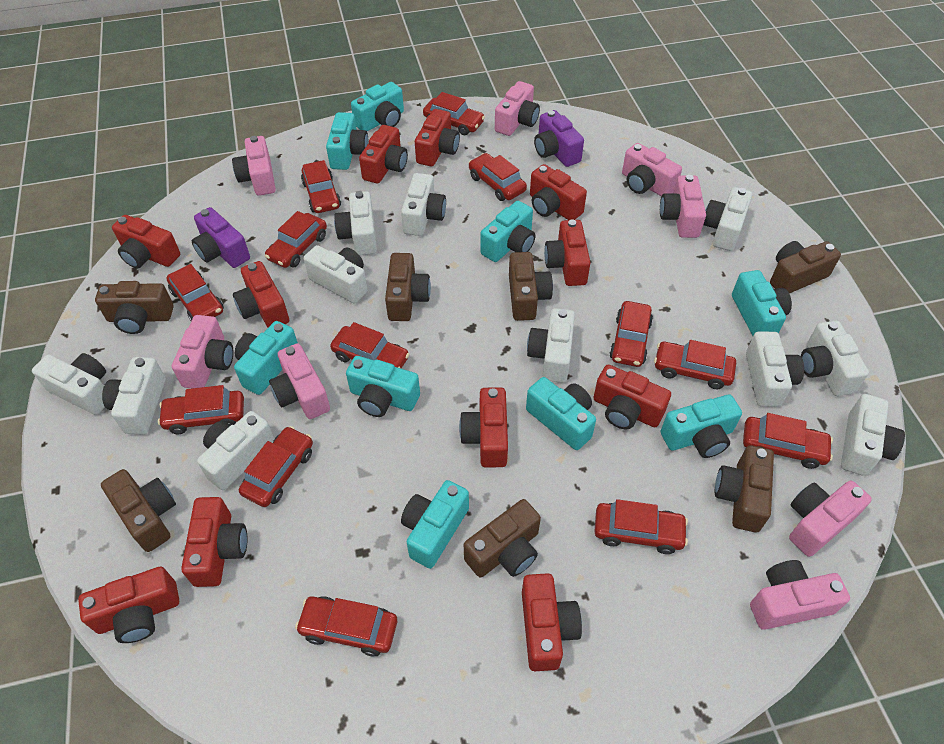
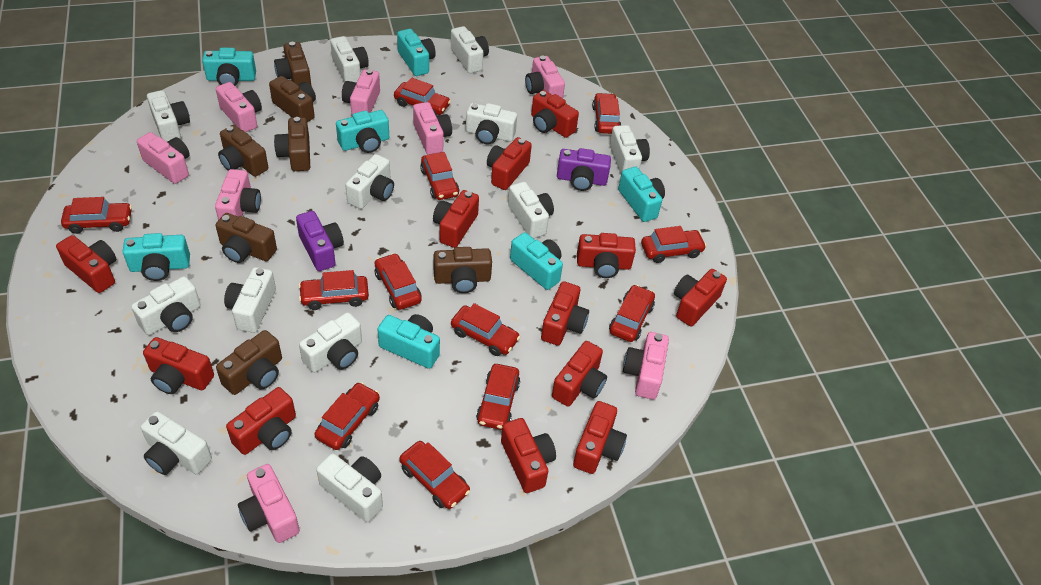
red camera: [78,566,179,643] [112,215,180,269] [181,497,247,587] [233,261,289,328] [359,125,408,184] [415,109,460,167] [459,387,508,467] [522,573,582,671] [530,164,587,220] [544,220,591,286] [593,365,671,429] = 11 -> [56,235,116,293] [143,337,214,394] [226,387,296,455] [433,190,479,248] [487,137,532,190] [501,418,556,493] [531,90,579,138] [541,281,589,346] [552,341,607,407] [573,401,627,474] [577,233,636,278] [674,269,727,326] = 12
red car: [158,385,244,434] [166,264,224,321] [239,426,313,507] [265,211,327,268] [295,596,397,657] [301,160,341,213] [330,322,410,368] [423,92,485,135] [469,153,527,201] [594,499,688,554] [609,301,653,367] [654,340,736,389] [743,413,833,469] = 13 -> [61,197,132,234] [299,270,369,310] [314,382,380,450] [374,253,421,310] [394,77,451,115] [399,441,470,509] [420,152,459,200] [451,303,520,356] [476,364,520,430] [592,93,621,134] [609,285,655,342] [641,226,706,263] = 12
turquoise camera: [234,321,298,395] [326,112,368,170] [346,356,420,417] [351,82,404,131] [401,480,469,569] [480,201,535,262] [526,377,596,450] [661,395,742,458] [732,270,792,336] = 9 -> [122,233,190,281] [202,48,256,86] [336,110,389,153] [377,314,440,369] [397,29,436,76] [510,232,563,290] [618,167,665,222] = 7
white camera: [32,353,106,415] [102,357,166,435] [197,411,274,490] [304,245,368,303] [334,191,377,255] [401,173,446,236] [527,308,575,383] [703,187,752,251] [746,331,804,407] [801,321,869,396] [841,394,905,476] = 11 -> [131,276,201,335] [141,411,212,475] [147,90,190,142] [224,267,276,333] [299,312,362,373] [316,453,383,522] [330,36,369,82] [345,154,394,209] [451,26,489,73] [466,103,517,145] [508,182,554,239] [610,125,650,174] = 12

